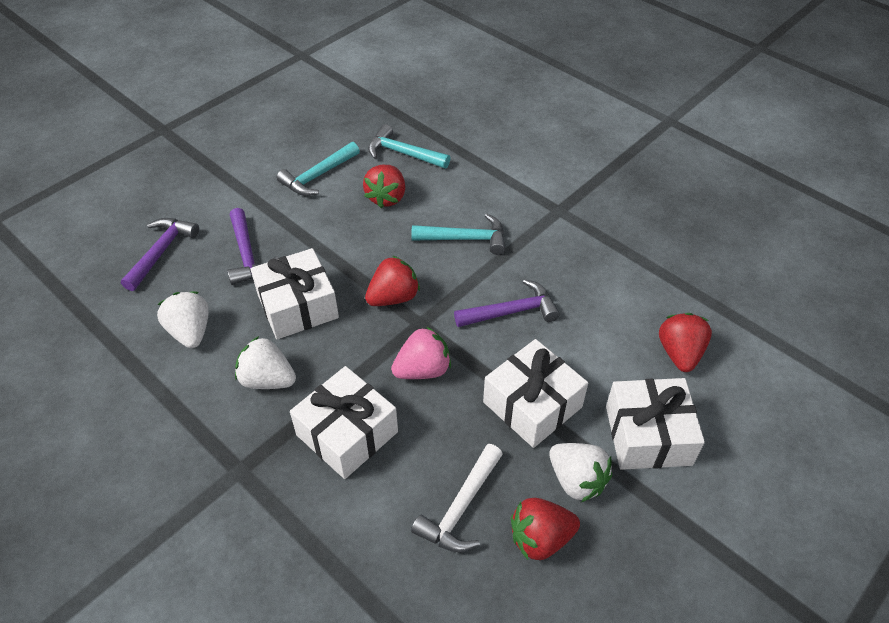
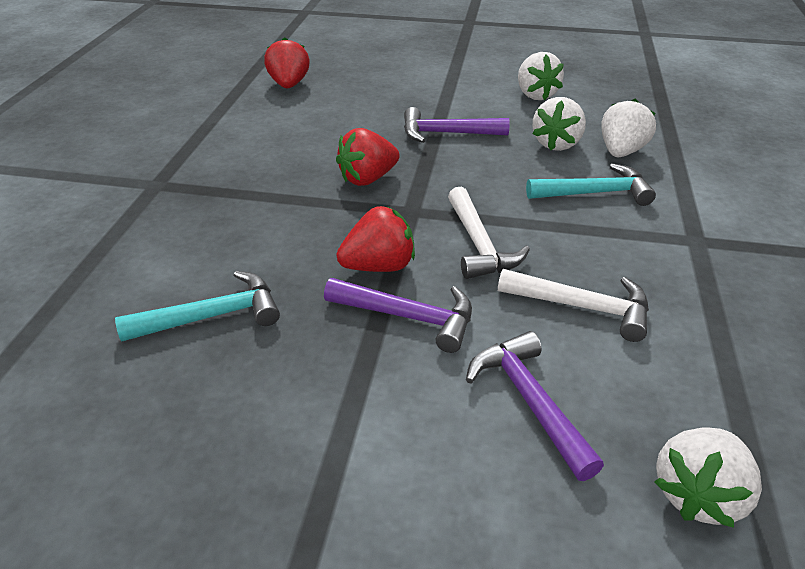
pink strawberry: [391,326,451,379] = 1 -> none = 0
red strawberry: [363,165,405,208] [365,256,420,306] [511,498,580,560] [659,313,712,372] = 4 -> [264,37,310,88] [336,128,400,186] [337,206,415,272] = 3
turquoise hammer: [277,142,360,196] [368,124,451,169] [412,214,505,255] = 3 -> [115,271,280,342] [526,163,656,206] = 2
white gift: [250,248,339,339] [290,366,398,479] [483,339,588,448] [606,378,705,470] = 4 -> none = 0
white hammer: [411,444,503,552] = 1 -> [448,187,530,279] [498,269,649,342] = 2
white strawberry: [157,291,209,348] [235,336,296,389] [549,443,612,502] = 3 -> [518,52,564,100] [533,97,586,151] [601,98,656,157] [654,427,762,528] = 4

